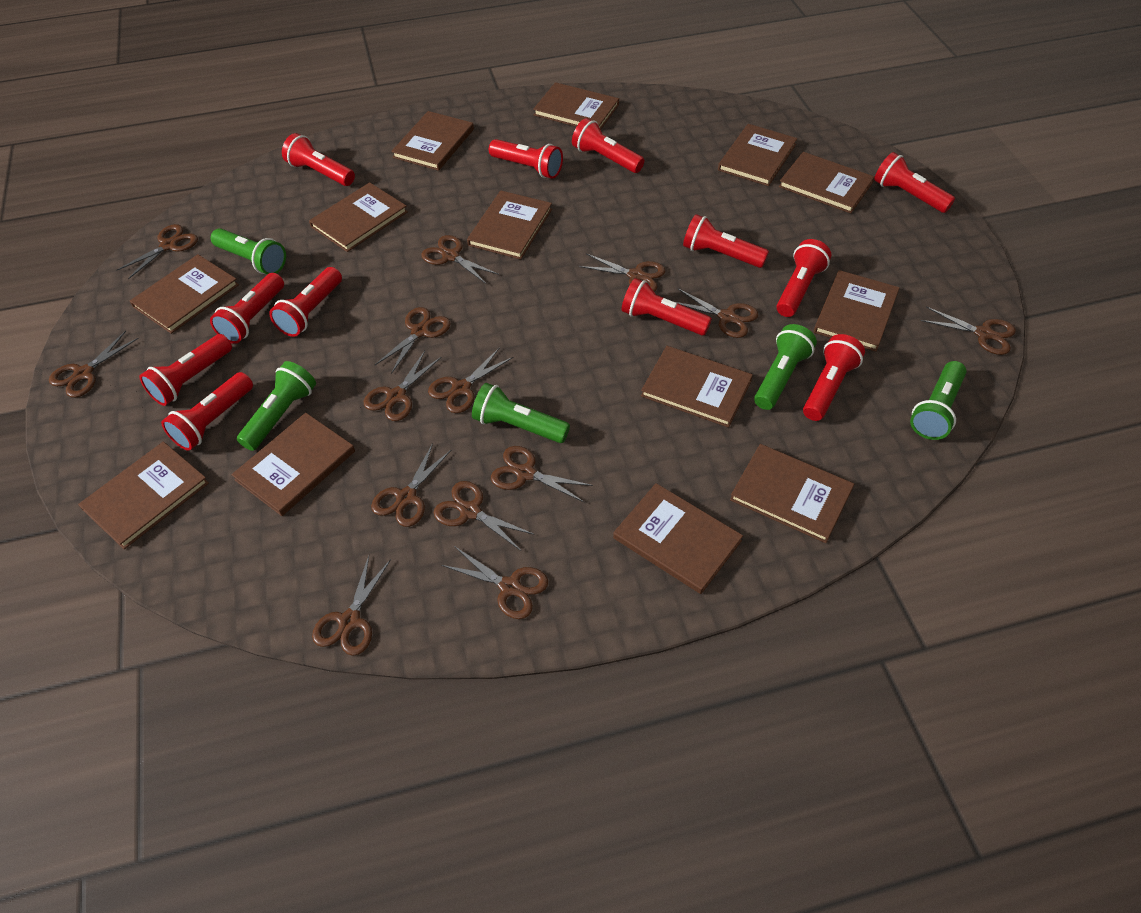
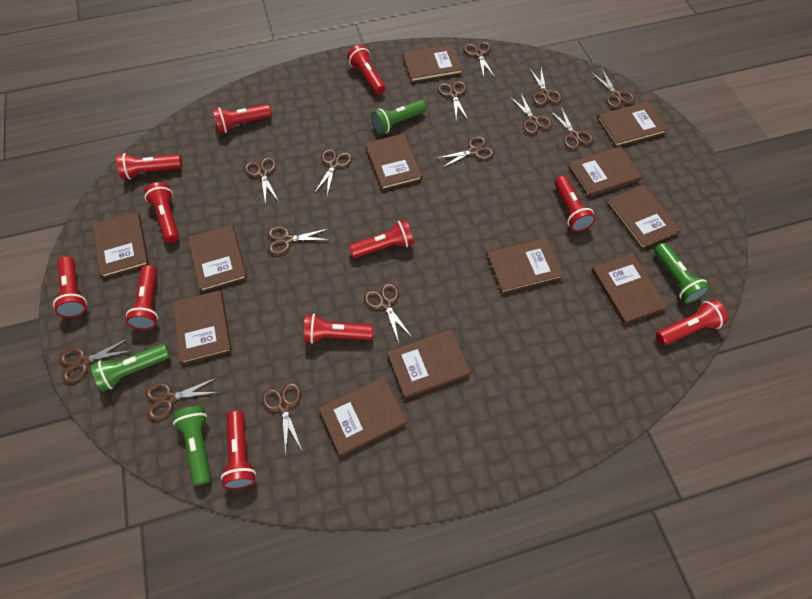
brown book: [78,442,209,549] [130,254,239,334] [232,413,355,516] [309,182,408,252] [391,111,474,171] [467,191,552,260] [533,82,619,130] [613,483,743,594] [641,346,753,428] [718,124,797,186] [730,444,854,543] [779,152,875,213] [814,270,900,352] = 13 -> [93,212,149,278] [172,290,232,364] [188,225,247,292] [319,377,407,457] [365,134,422,190] [387,330,471,399] [403,44,463,83] [486,238,564,294] [568,146,642,197] [591,253,668,325] [597,102,668,147] [607,185,681,249] = 12
green flashlight: [211,228,286,275] [237,361,316,451] [472,383,570,443] [754,324,817,410] [910,361,966,440] = 5 -> [91,344,171,391] [173,406,211,486] [371,100,426,134] [654,243,710,303] = 4
red flashlight: [139,334,232,406] [161,372,253,451] [210,273,284,344] [269,267,342,337] [282,133,355,186] [489,139,563,179] [572,118,644,173] [622,278,712,335] [683,214,769,268] [777,239,831,317] [803,334,865,421] [874,152,955,213] = 12 -> [53,256,87,318] [116,153,182,179] [126,265,158,330] [144,182,179,243] [212,104,272,133] [221,410,256,490] [303,313,373,344] [347,45,385,95] [349,220,414,258] [555,176,596,232] [656,299,728,345] = 11

